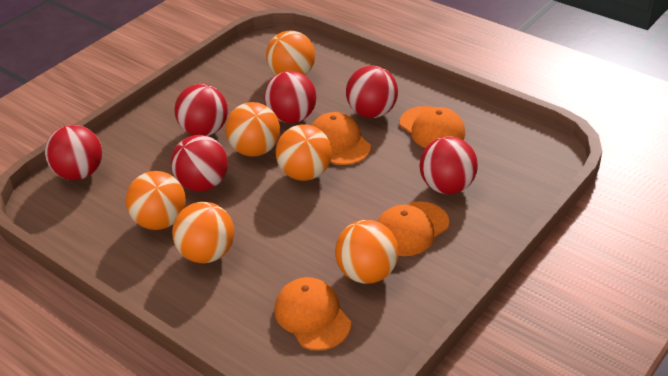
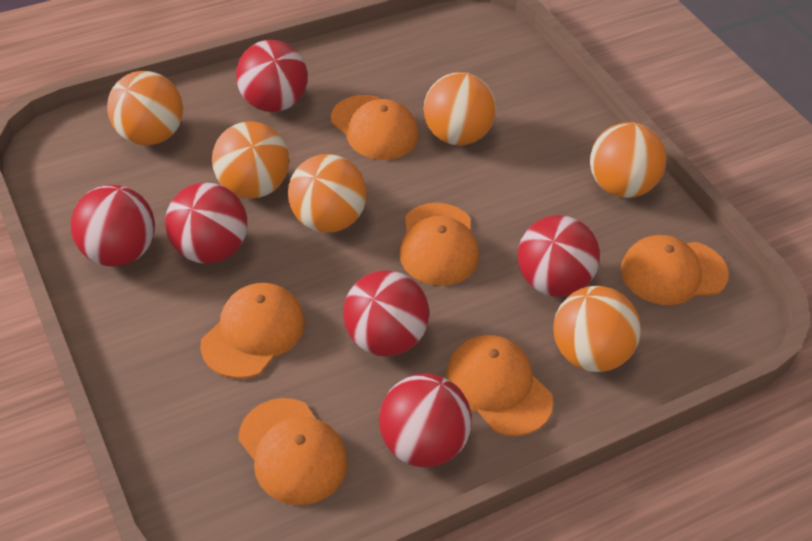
orange cap: [274,277,351,350] [311,112,371,165] [377,201,449,256] [400,106,466,148] = 4 -> [200,283,305,379] [238,398,348,505] [331,95,419,160] [399,203,479,286] [446,335,553,436] [621,235,729,305] = 6

